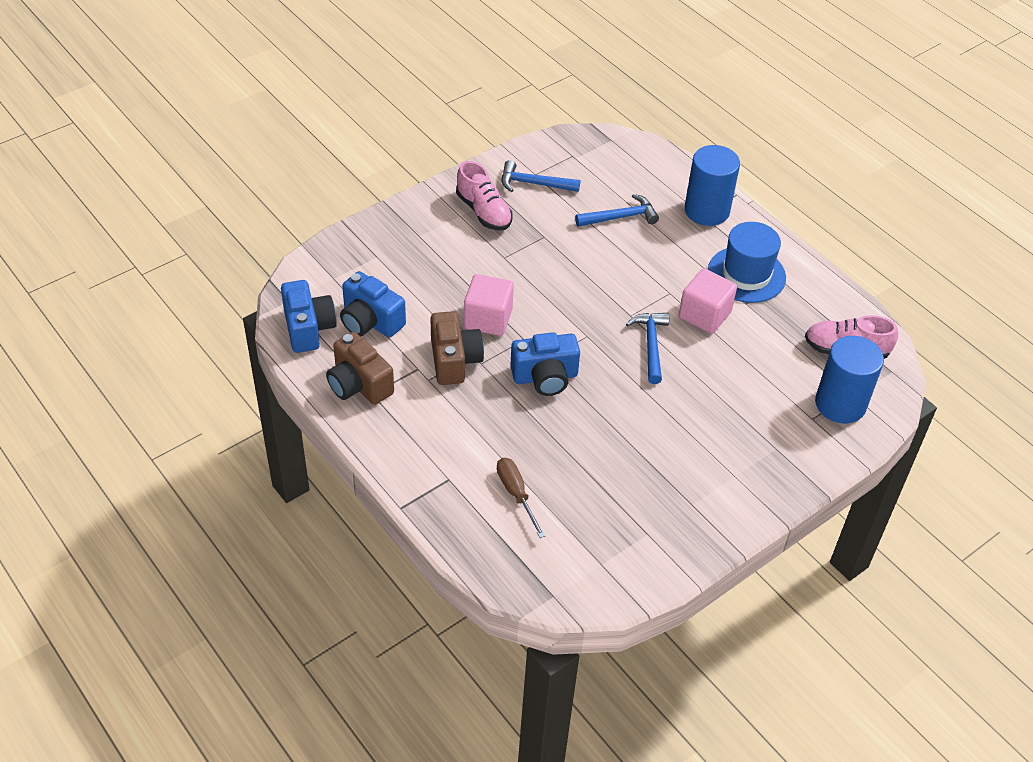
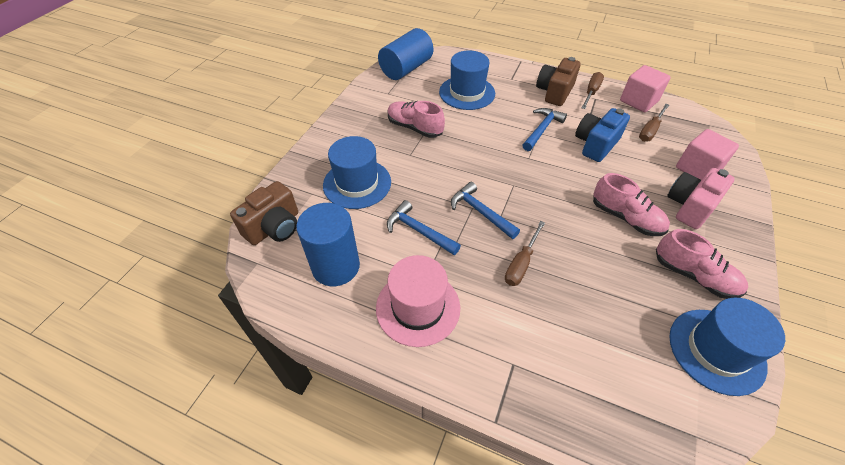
blue camera: [281,280,337,353] [340,271,406,337] [510,332,580,396] = 3 -> [575,108,630,162] = 1
blue hat: [708,222,786,303] = 1 -> [323,136,391,209] [439,50,495,110] [669,298,785,396] = 3
brown screwdriver: [497,458,545,538] = 1 -> [505,221,545,286] [581,72,604,109] [639,104,669,142] = 3
pink camera: none = 0 -> [667,168,735,229] = 1
pink hat: none = 0 -> [376,255,460,347] = 1
pink shoe: [456,161,512,230] [805,315,898,359] = 2 -> [388,101,445,138] [593,173,670,236] [656,229,748,299] = 3

